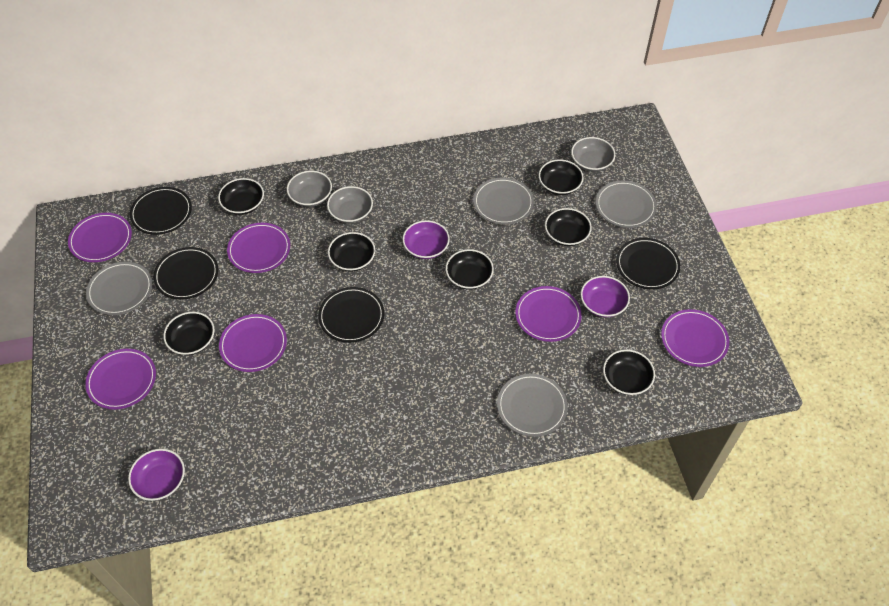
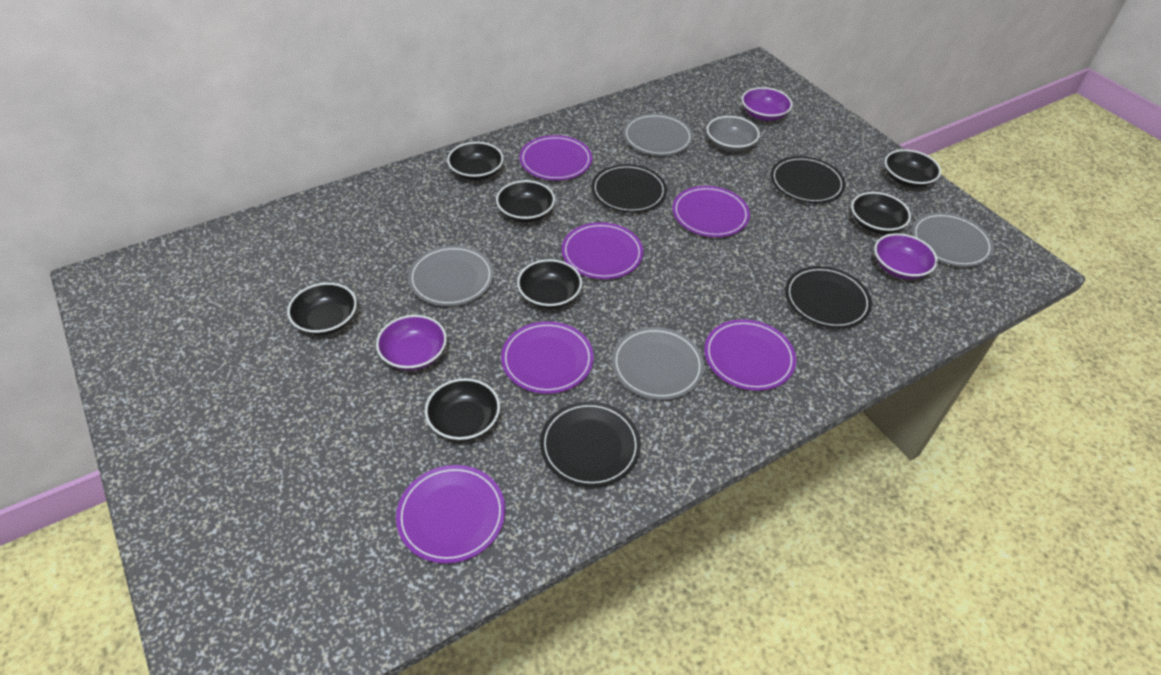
grey bowl: [287,171,332,207] [327,186,373,223] [571,137,615,172] = 3 -> [707,116,760,152] = 1

